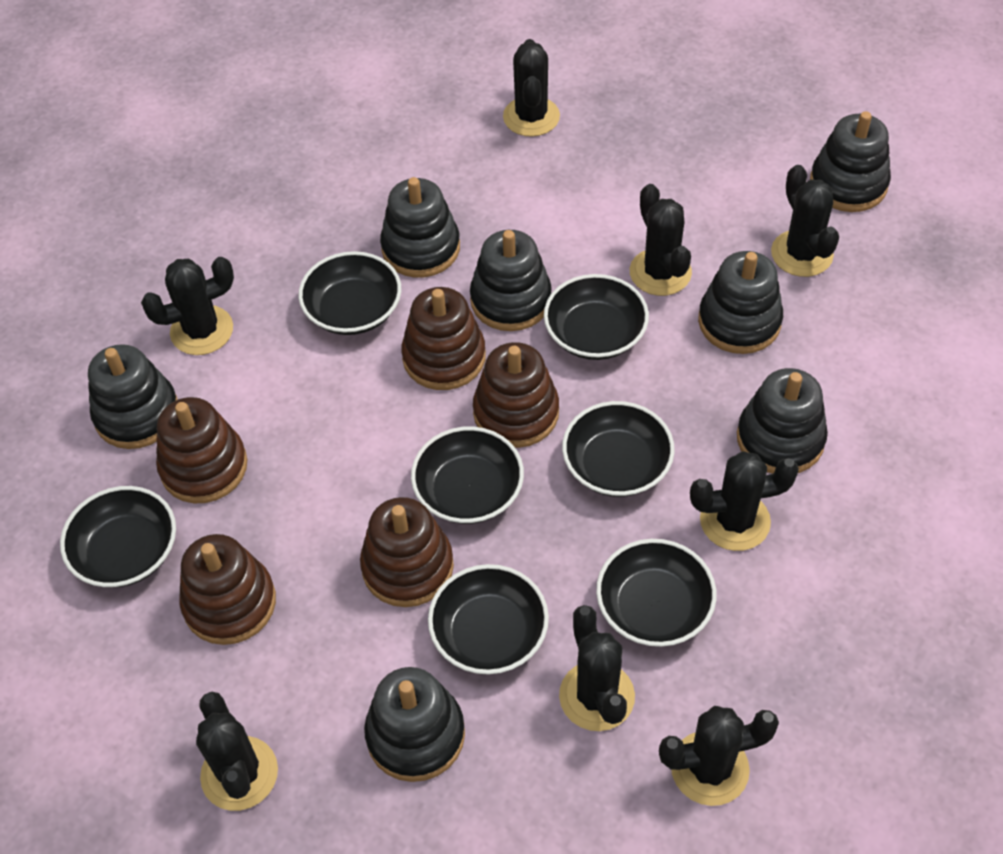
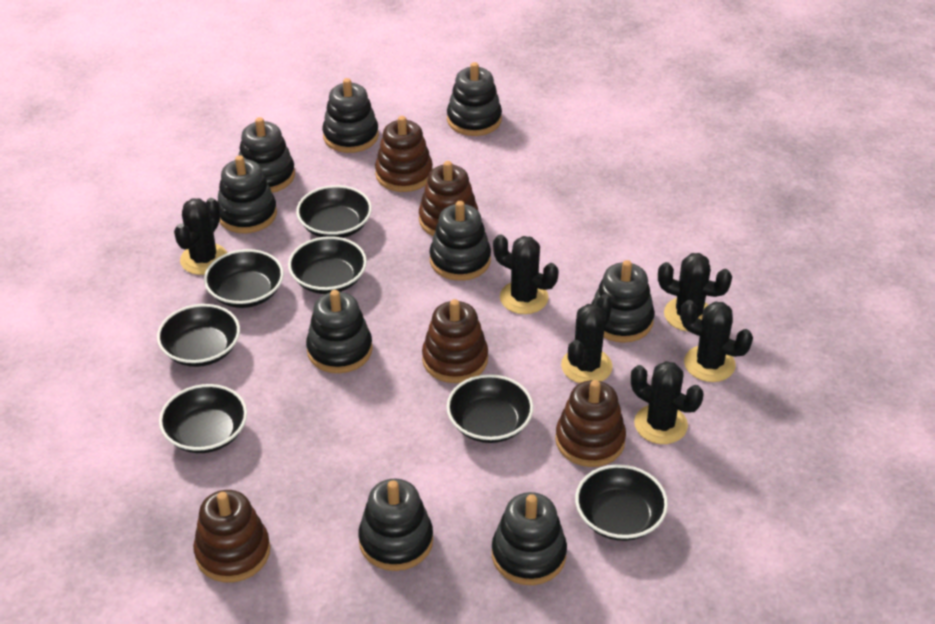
black cactus: [141,257,234,355] [196,692,278,811] [503,39,560,137] [559,605,635,731] [630,184,692,296] [659,706,779,806] [690,451,799,551] [771,165,839,277] = 8 -> [174,198,227,275] [493,234,559,314] [561,294,613,383] [631,361,704,444] [658,253,732,332] [680,300,753,382] = 6
black stacking toy: [88,344,178,449] [364,667,465,782] [380,177,460,278] [470,230,552,331] [698,251,783,354] [737,368,828,474] [810,111,891,212] = 7 -> [217,155,277,233] [238,117,295,193] [306,290,373,373] [322,78,379,153] [358,479,433,571] [429,201,491,281] [447,62,502,136] [492,492,567,585] [591,260,655,343] = 9

